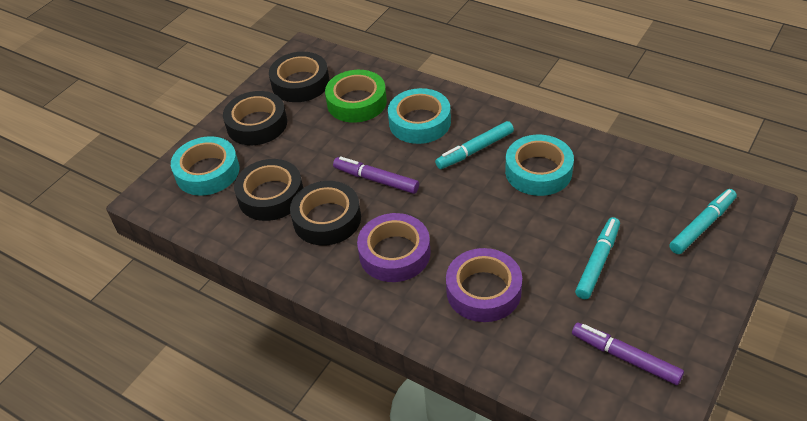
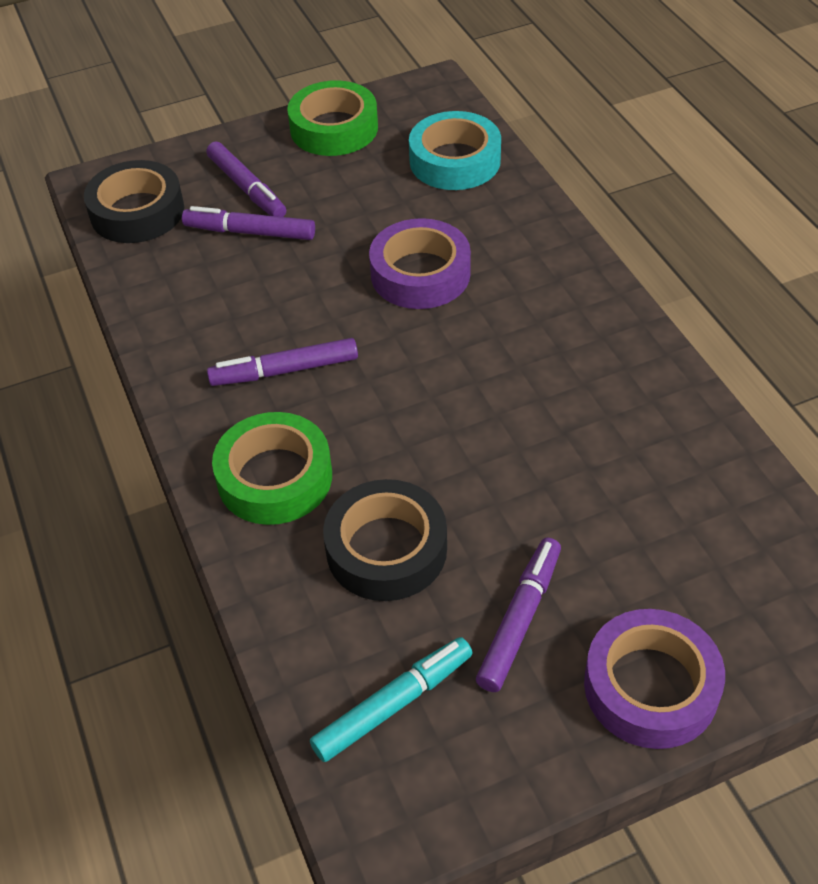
black tape: [223,91,287,145] [234,159,303,221] [269,52,330,102] [290,181,361,245] = 4 -> [84,160,184,243] [323,479,447,601] = 2
green tape: [325,70,387,123] = 1 -> [212,412,332,525] [287,80,378,156] = 2
purple marker: [333,156,419,194] [572,323,684,385] = 2 -> [182,206,315,240] [206,141,286,217] [207,338,358,386] [476,538,561,692] = 4
turquoise marker: [435,121,514,169] [575,217,620,299] [670,189,737,254] = 3 -> [310,637,473,762] = 1
turquoise tape: [171,136,239,196] [388,88,451,144] [505,135,574,196] = 3 -> [409,111,501,190] = 1

